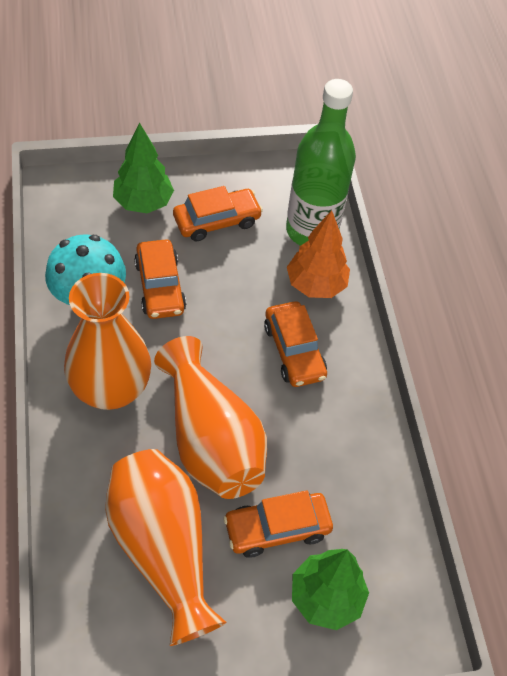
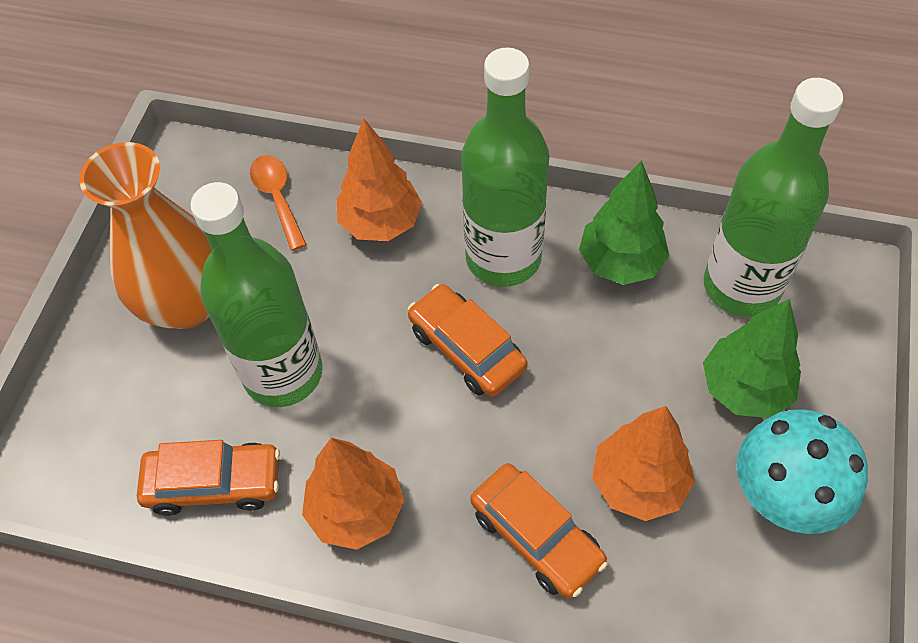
green bottle: [286,79,356,246] = 1 -> [190,182,323,407] [461,48,549,287] [704,78,843,317] = 3
orange car: [134,239,186,319] [173,186,263,242] [223,490,333,558] [264,301,327,387] = 4 -> [137,440,280,516] [408,284,528,397] [470,463,608,598] = 3
orange spoon: none = 0 -> [250,155,307,251] = 1
orange tree: [287,210,350,298] = 1 -> [302,438,404,550] [337,119,422,241] [592,406,695,521] = 3
orange vase: [64,273,151,410] [105,449,227,646] [154,336,267,499] = 3 -> [79,142,211,329] = 1

